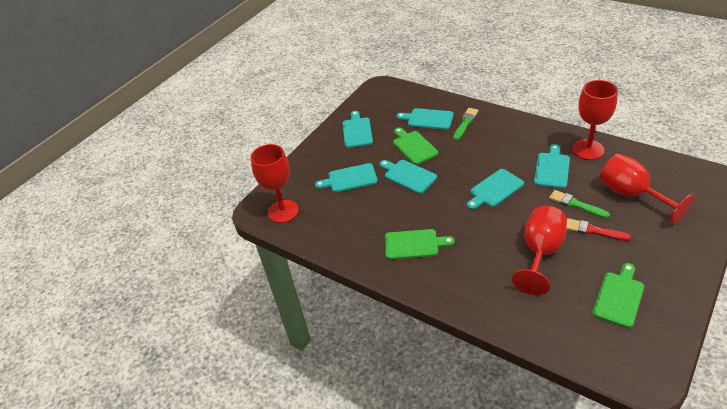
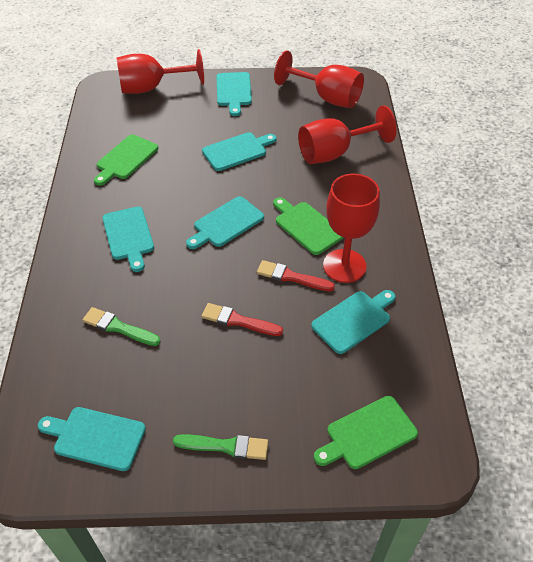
red brush: [567,218,632,241] = 1 -> [201,303,283,336] [257,260,335,291] = 2

